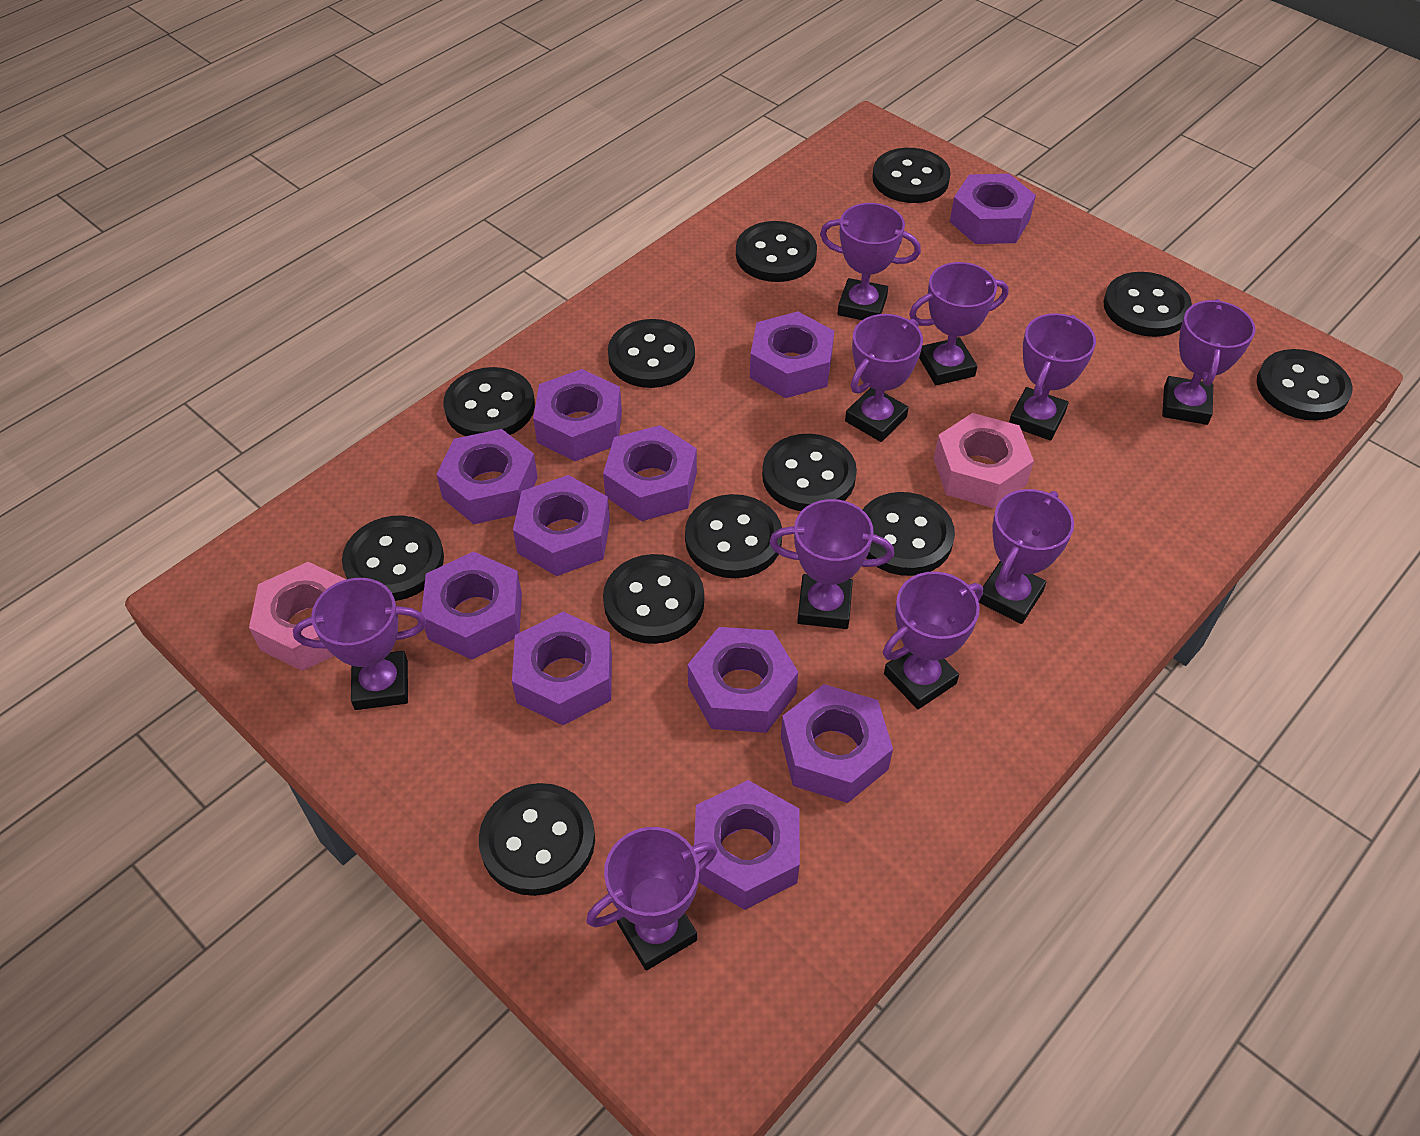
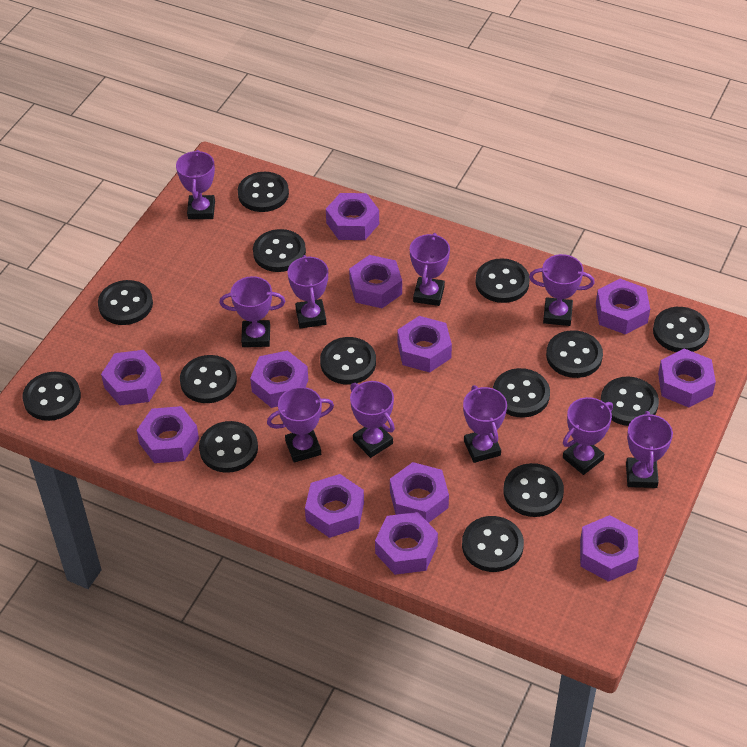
black button: [342,515,444,601] [443,367,535,436] [479,783,595,896] [603,554,704,644] [608,319,695,388] [685,494,782,578] [736,221,817,282] [762,434,857,511] [863,492,955,576] [872,148,950,203] [1103,272,1192,337] [1257,349,1352,420] = 12 -> [23,372,81,421] [98,280,153,325] [180,355,237,403] [199,421,258,473] [238,172,289,212] [253,229,306,272] [320,337,376,385] [462,516,524,572] [475,258,530,303] [493,368,550,418] [503,463,564,517] [546,330,603,378] [601,376,659,426] [653,307,710,352] = 14
pink nut: [249,562,346,671] [934,413,1034,508] = 2 -> none = 0
purple nut: [421,551,522,660] [436,429,538,524] [512,612,612,725] [513,475,610,576] [533,369,622,461] [603,425,697,521] [688,627,798,733] [694,780,800,910] [750,312,834,398] [781,684,893,803] [950,174,1036,244] = 11 -> [101,350,162,405] [136,406,199,463] [250,350,308,408] [305,474,364,538] [326,193,379,240] [349,255,402,308] [375,512,438,575] [390,462,449,523] [397,316,452,373] [580,515,639,582] [596,279,650,335] [658,348,716,408] = 12

